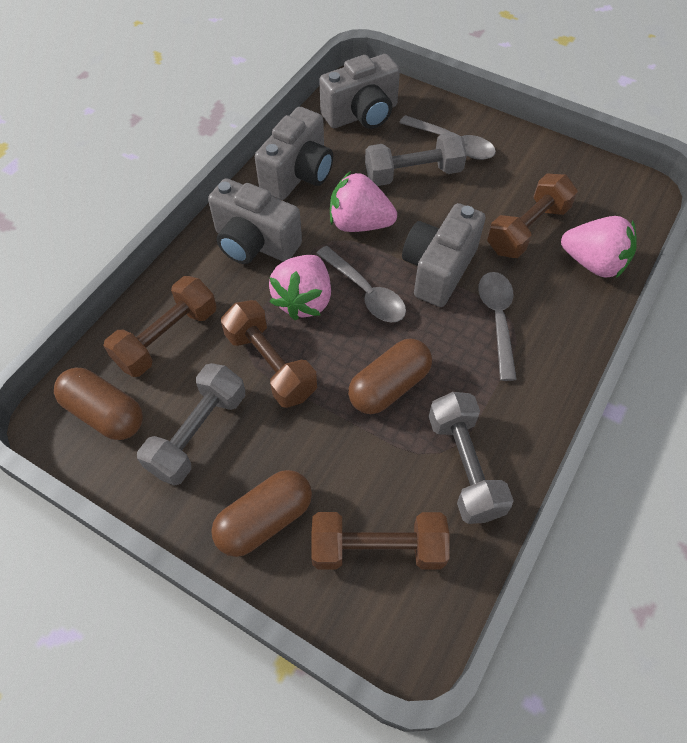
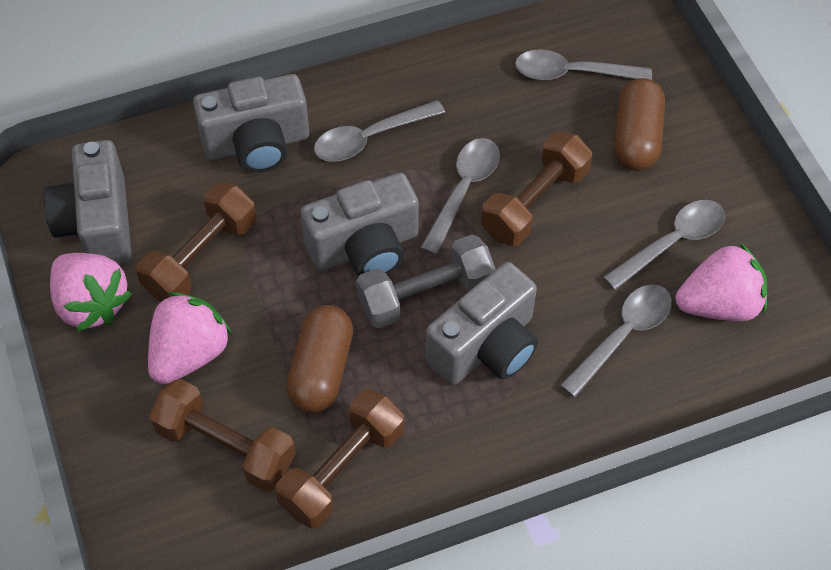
brown capsule: [54,368,143,440] [211,470,312,557] [348,338,432,414] = 3 -> [286,305,353,413] [614,78,665,171] = 2
grey dumbbell: [137,363,245,486] [365,132,467,186] [429,392,514,524] = 3 -> [356,235,496,329] = 1
grey spoon: [316,246,406,322] [399,115,496,160] [478,272,517,381] = 3 -> [314,100,445,162] [420,138,500,255] [515,50,652,80] [560,285,672,398] [603,200,725,290] = 5

